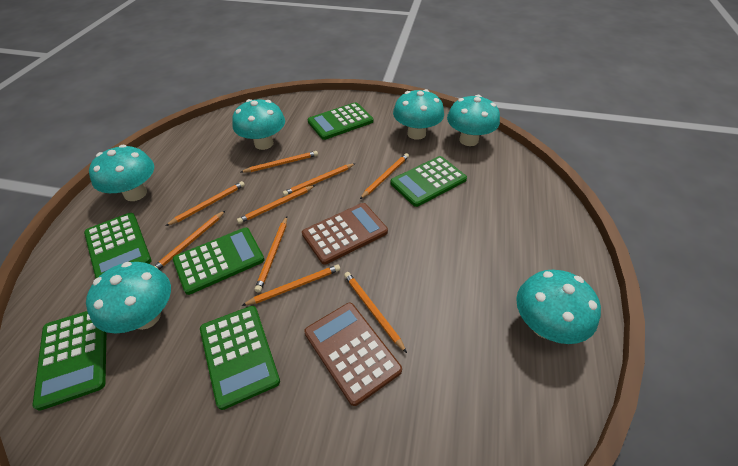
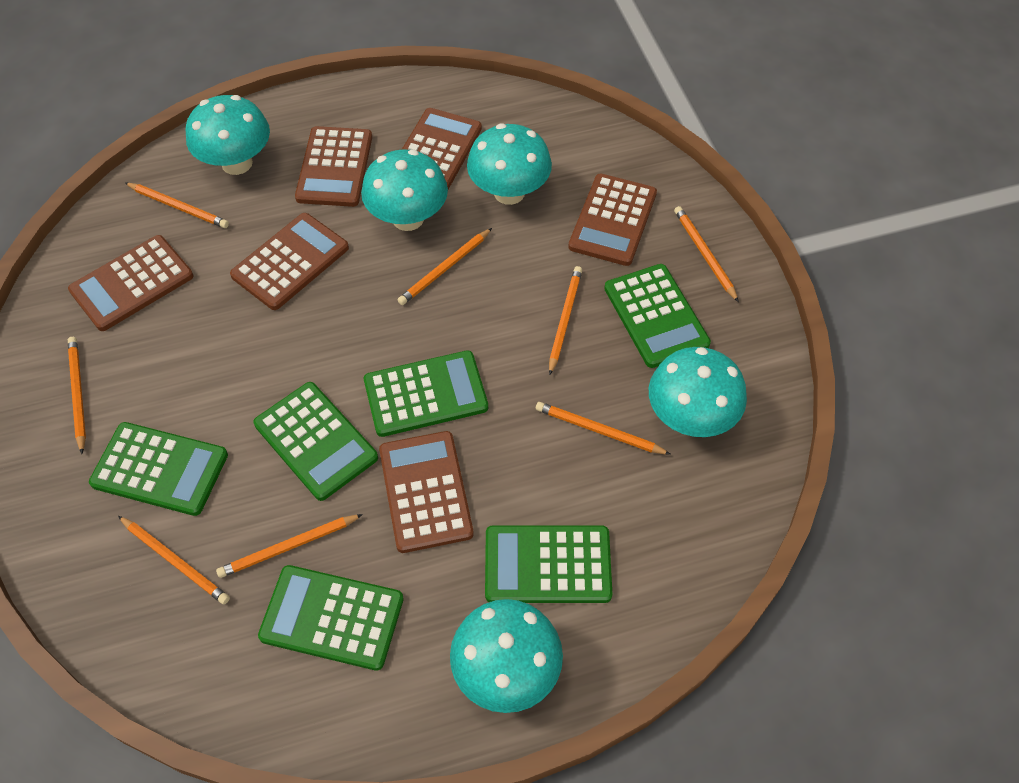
brown calculator: [302,203,388,265] [304,303,402,406] = 2 -> [68,235,193,331] [230,213,349,310] [295,126,372,207] [379,431,474,553] [402,108,482,189] [568,173,657,266] = 6
orange pencil: [154,211,225,270] [166,181,245,226] [237,185,316,224] [241,151,318,173] [242,264,340,306] [255,217,287,293] [283,163,356,196] [344,272,407,353] [360,153,409,199] = 9 -> [68,337,86,454] [118,516,230,605] [125,183,229,228] [216,514,363,578] [398,228,492,305] [536,402,671,455] [549,266,582,375] [674,206,739,302] = 8
turquoise mushroom: [86,262,171,334] [89,145,154,201] [232,99,285,150] [393,89,444,140] [447,95,500,146] [516,270,601,344] = 6 -> [186,95,270,175] [361,149,448,231] [450,599,563,713] [467,124,552,205] [649,347,747,437] = 5

